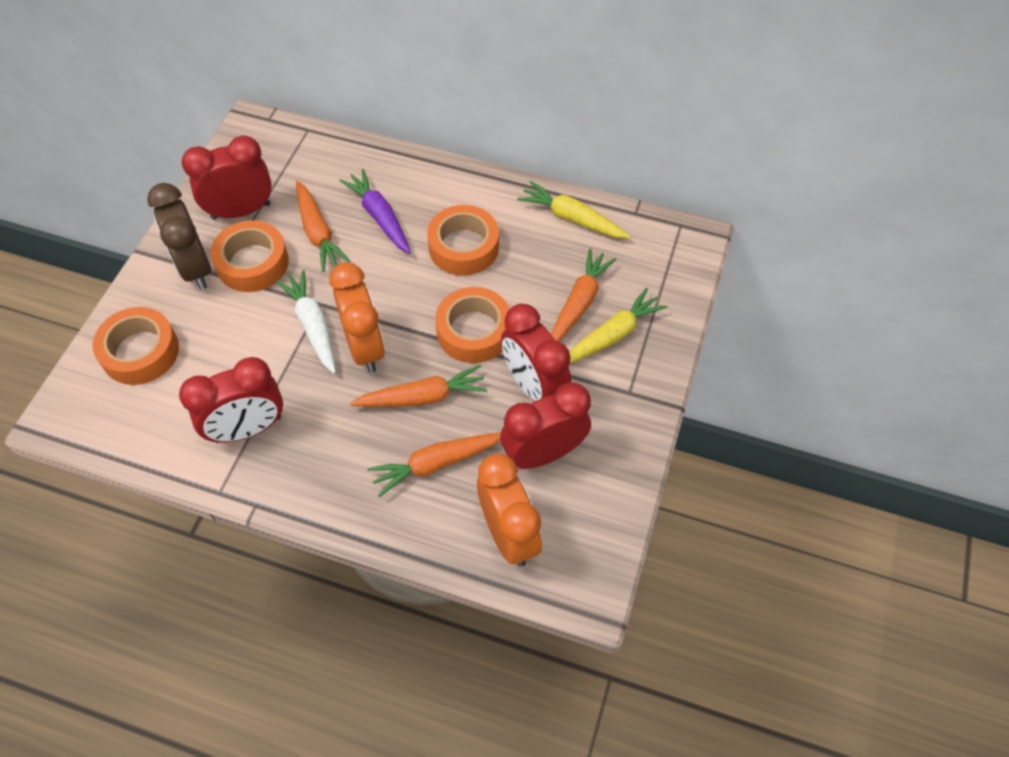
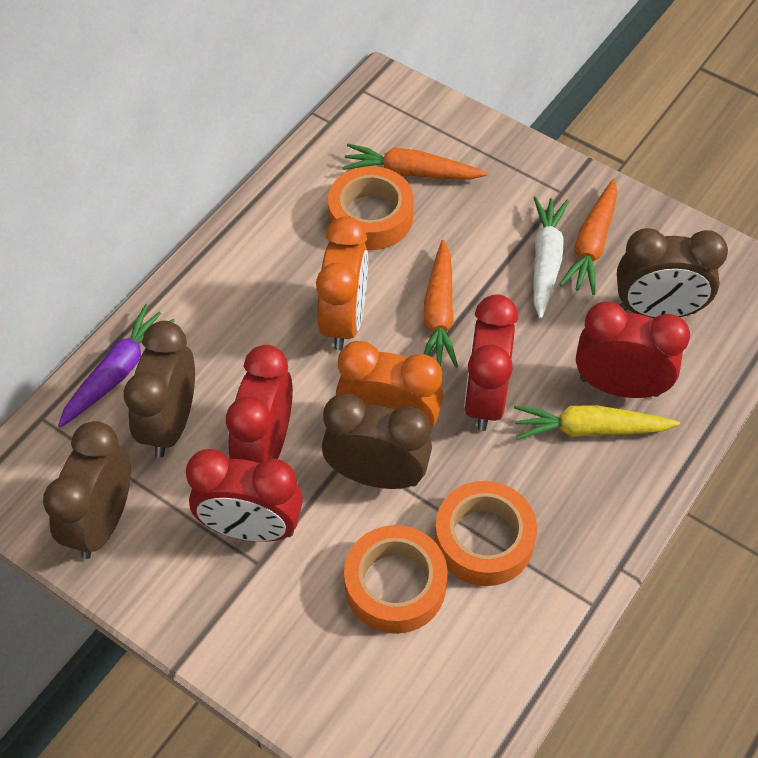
brown clock: [147,183,211,290] = 1 -> [43,421,131,559] [124,321,195,458] [322,393,432,489] [617,228,728,318] = 4
orange carrot: [296,181,351,272] [350,365,487,407] [368,432,501,497] [551,248,617,341] = 4 -> [342,144,487,180] [424,240,458,368] [559,179,618,295] = 3
orange tape: [93,307,179,385] [211,220,289,292] [427,205,499,275] [435,287,510,363] = 4 -> [328,166,414,250] [344,525,447,634] [435,481,537,586] = 3
yellow carrot: [517,181,631,239] [569,288,668,363] = 2 -> [514,405,680,440] = 1

